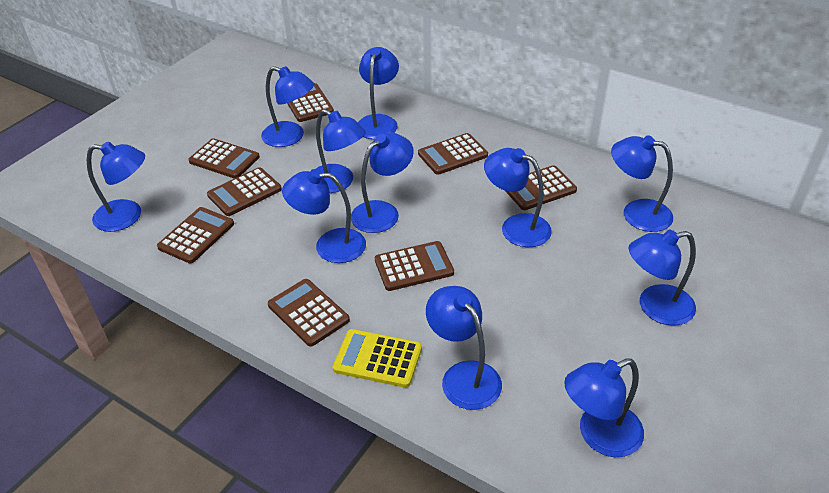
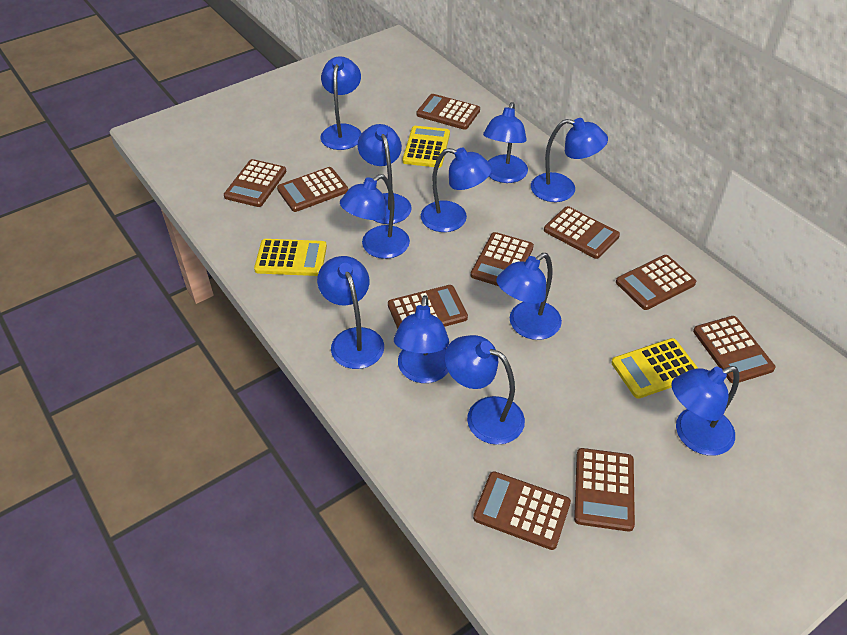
brown calculator: [157,207,234,263] [188,138,260,179] [207,167,282,216] [268,279,350,347] [287,83,334,122] [375,241,454,291] [418,133,488,175] [505,165,577,210] = 8 -> [224,159,287,207] [277,167,348,212] [388,285,468,329] [416,94,480,130] [471,232,534,286] [473,471,571,550] [544,206,620,259] [574,448,635,532] [616,255,696,310] [693,316,776,383] = 10
yellow calculator: [333,329,422,388] = 1 -> [254,239,327,276] [403,126,450,168] [611,338,698,399] = 3

